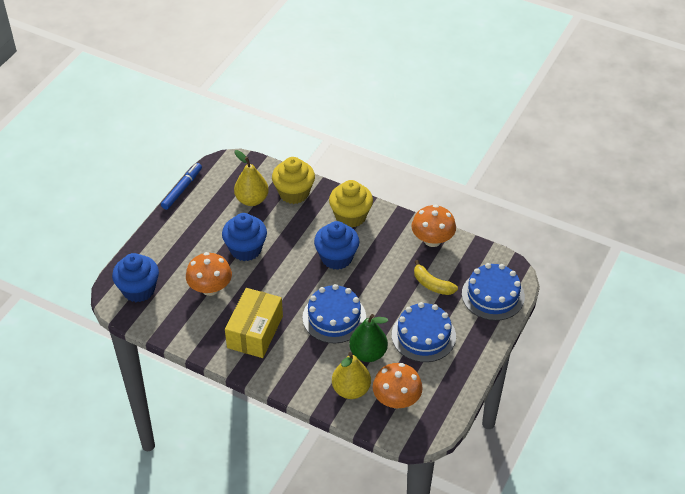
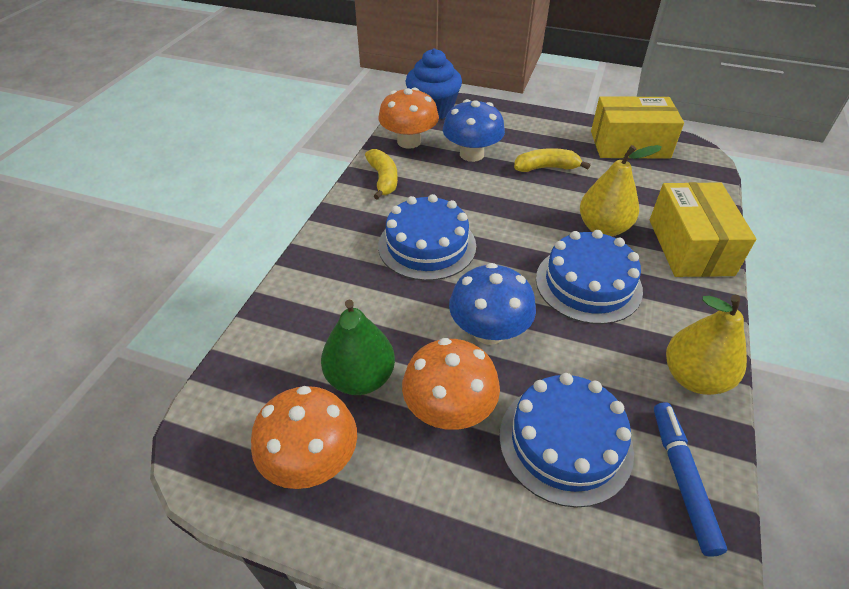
blue cupcake: [112,253,159,302] [222,213,267,261] [314,221,359,270] = 3 -> [405,48,462,119] = 1
blue mushroom: none = 0 -> [443,99,505,162] [449,263,536,345] = 2
yellow banana: [414,260,458,295] = 1 -> [365,149,398,200] [514,148,590,172] = 2
yellow box: [225,288,283,358] = 1 -> [591,96,684,159] [650,182,756,277] = 2
yellow cupcake: [272,157,315,204] [329,180,373,228] = 2 -> none = 0

